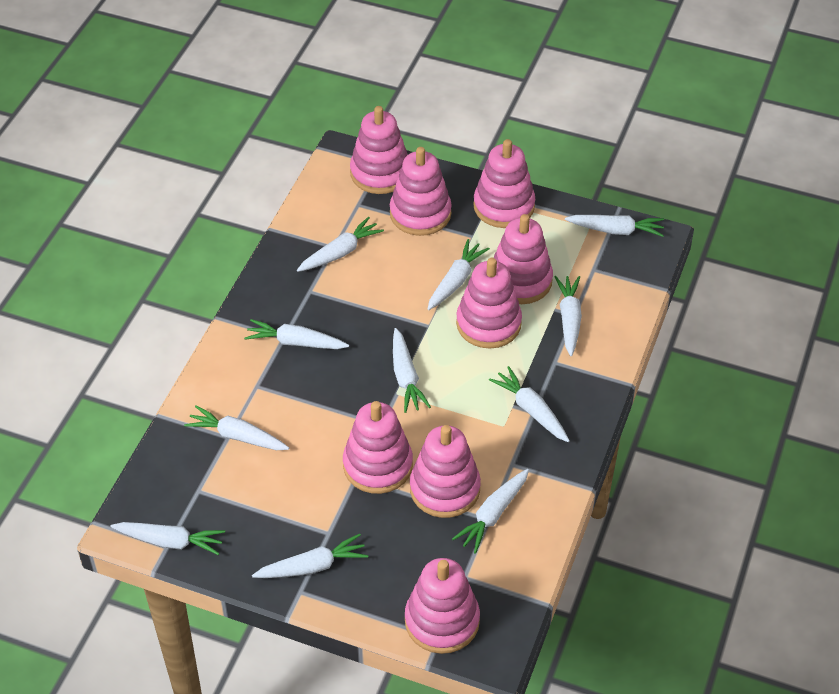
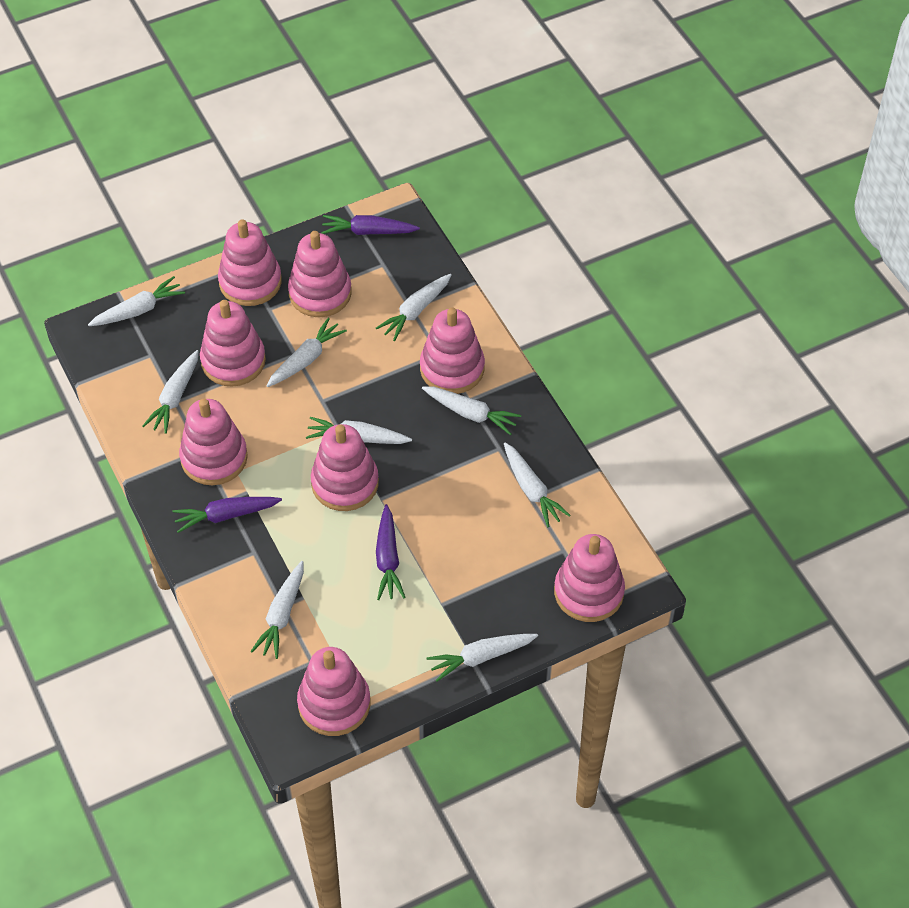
purple carrot: none = 0 -> [172,497,282,533] [321,215,420,235] [376,504,406,600] = 3
white carrot: [110,522,225,555] [184,405,289,450] [244,319,349,349] [252,534,368,578] [297,217,384,272] [393,328,431,413] [428,239,490,310] [452,469,529,554] [489,366,570,442] [555,276,582,356] [565,215,664,237] = 11 -> [88,276,185,326] [143,350,199,434] [251,561,304,659] [266,318,347,387] [306,417,412,444] [376,274,452,341] [422,386,521,435] [427,634,538,682] [504,442,571,527] = 9

